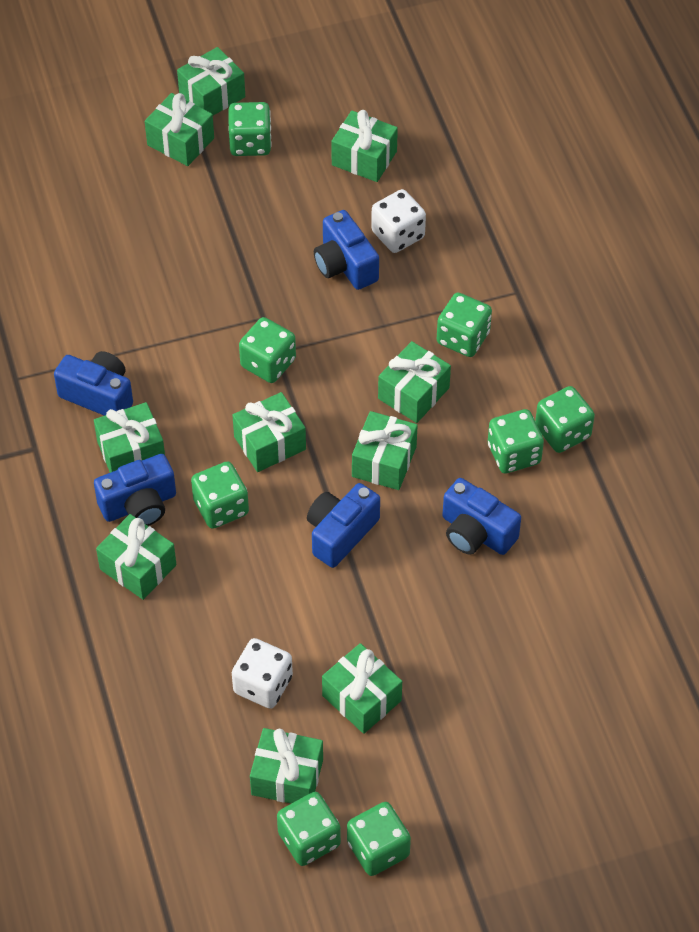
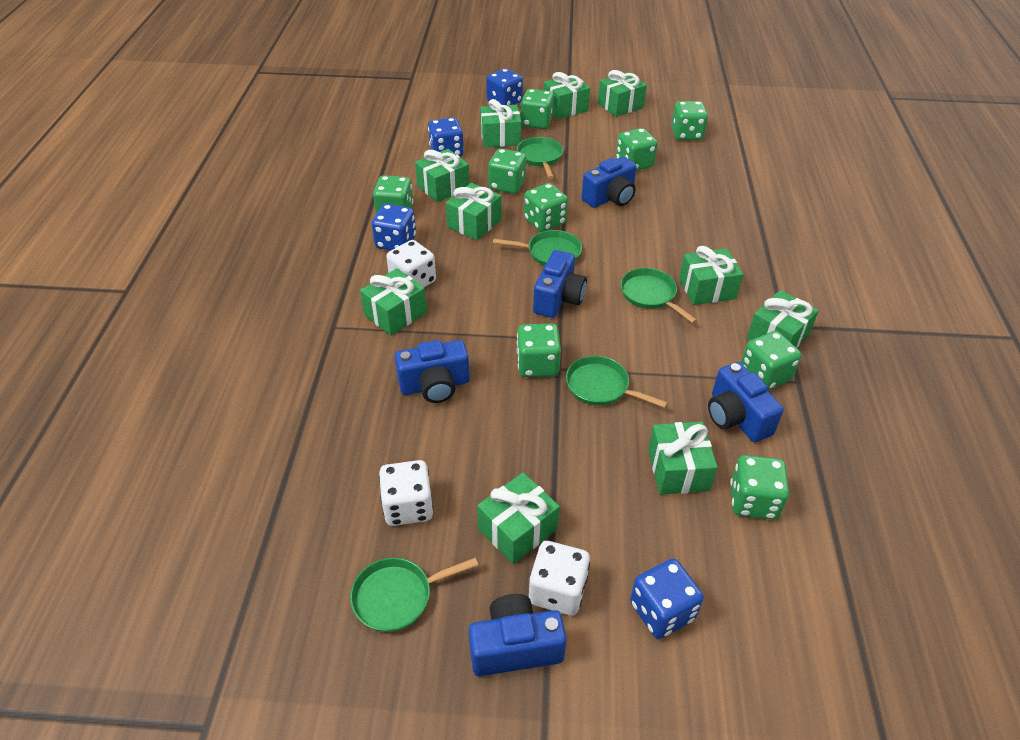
blue dice: none = 0 -> [372,204,416,251] [428,117,464,157] [486,68,523,105] [630,559,704,639] = 4
green dice: [191,461,249,529] [228,102,272,156] [239,317,296,383] [277,792,341,866] [347,802,411,876] [437,293,492,357] [488,409,544,473] [535,386,595,453] = 8 -> [373,175,413,214] [488,149,526,194] [517,324,561,377] [521,89,554,129] [524,183,568,232] [616,128,658,171] [671,101,708,140] [730,455,789,520] [741,331,801,390] = 9
green pan: none = 0 -> [350,557,478,632] [493,230,582,266] [517,137,563,179] [566,356,668,408] [620,268,697,323] = 5
white dice: [232,638,293,709] [371,189,426,253] = 2 -> [379,460,433,526] [386,240,436,287] [529,541,590,616] = 3

